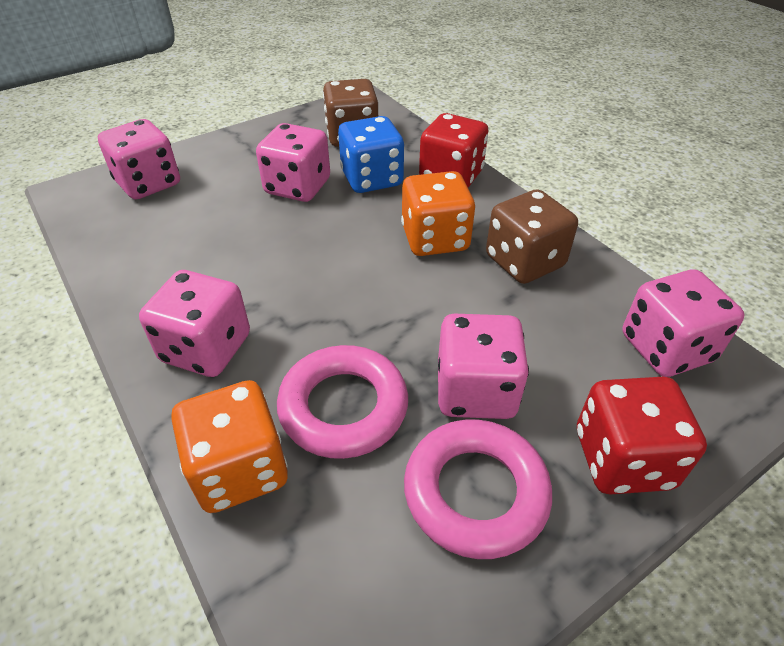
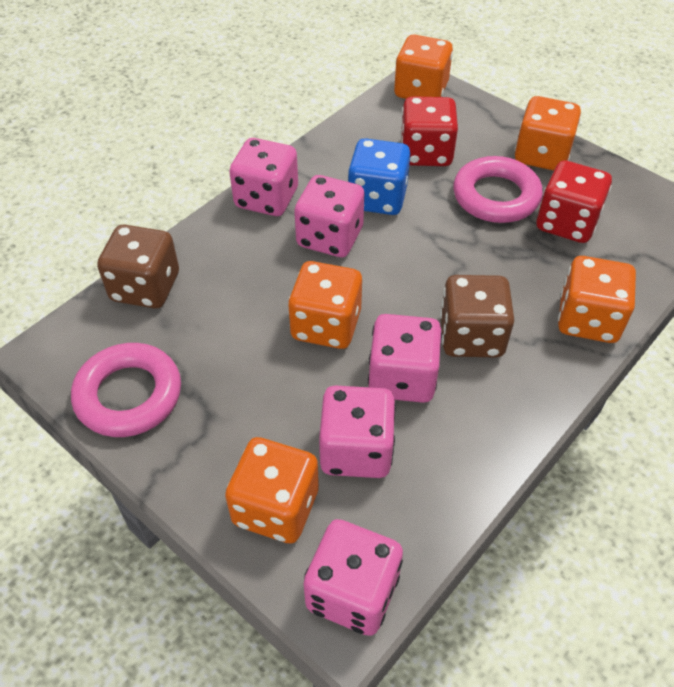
orange dice: [171,380,288,513] [401,171,475,256] = 2 -> [225,437,319,543] [288,261,362,349] [394,34,453,99] [515,96,581,171] [558,256,636,343] = 5

